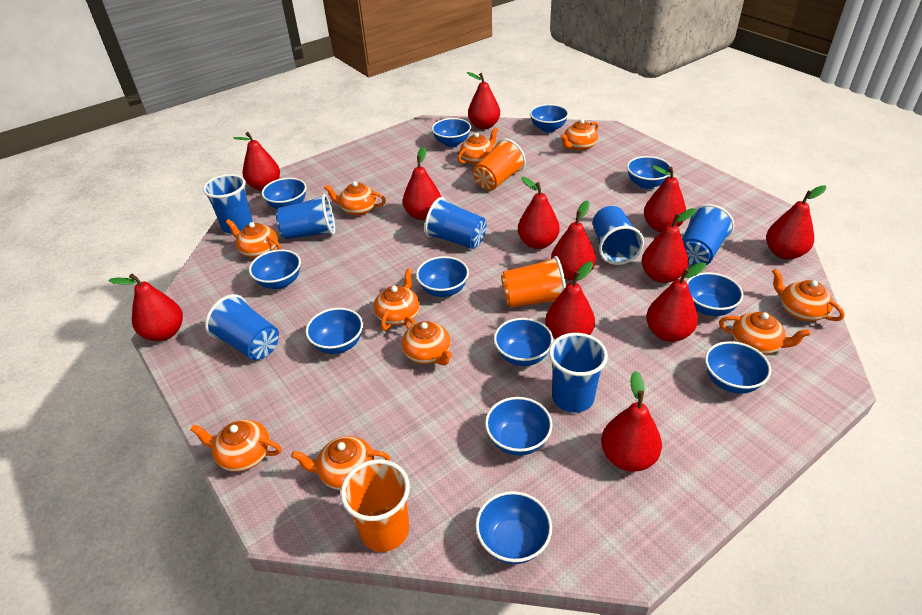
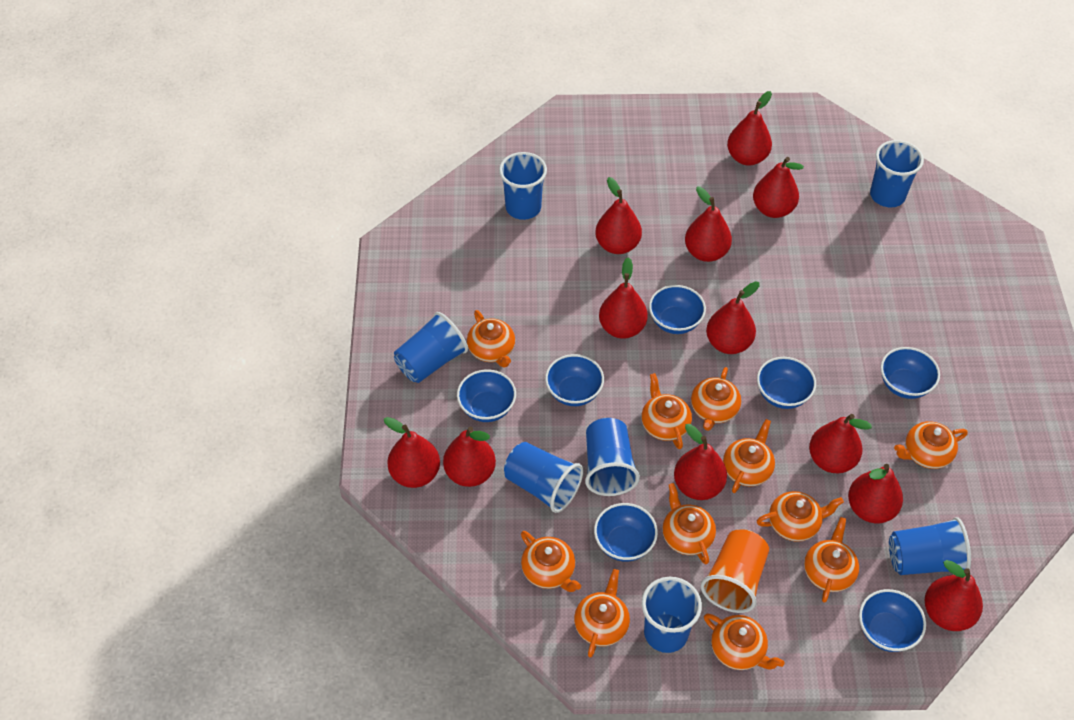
blue bowl: [249,249,301,289] [262,178,307,209] [306,308,363,354] [416,256,469,297] [432,118,471,147] [476,491,552,564] [485,397,553,456] [494,318,553,366] [530,104,569,132] [627,156,672,189] [687,272,744,316] [705,341,771,394] = 12 -> [457,369,516,422] [545,354,604,406] [594,503,658,562] [649,285,706,334] [757,357,816,409] [859,589,926,652] [881,347,940,399] = 7
orange cup: [341,459,410,552] [473,138,526,190] [501,256,566,308] = 3 -> [701,529,769,613] = 1
orange teapot: [190,420,282,472] [226,219,281,258] [291,436,390,490] [324,181,386,216] [374,269,420,331] [402,317,452,365] [458,127,498,165] [560,119,599,151] [719,312,811,355] [772,269,845,321] = 10 -> [467,310,515,368] [521,531,581,592] [574,569,630,658] [641,373,692,449] [662,483,716,564] [691,367,741,431] [704,614,785,670] [723,419,775,493] [757,491,844,542] [804,517,859,603] [894,421,968,469] = 11

